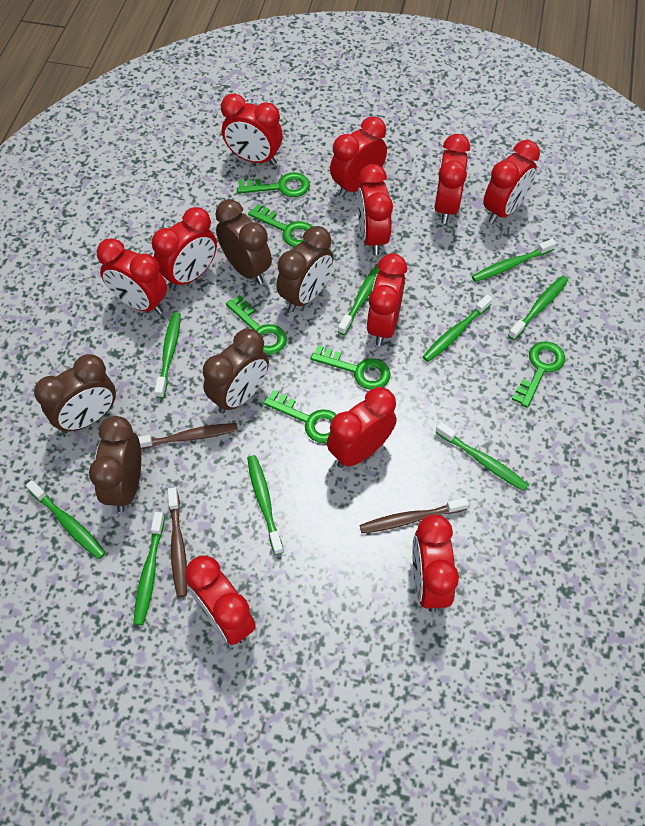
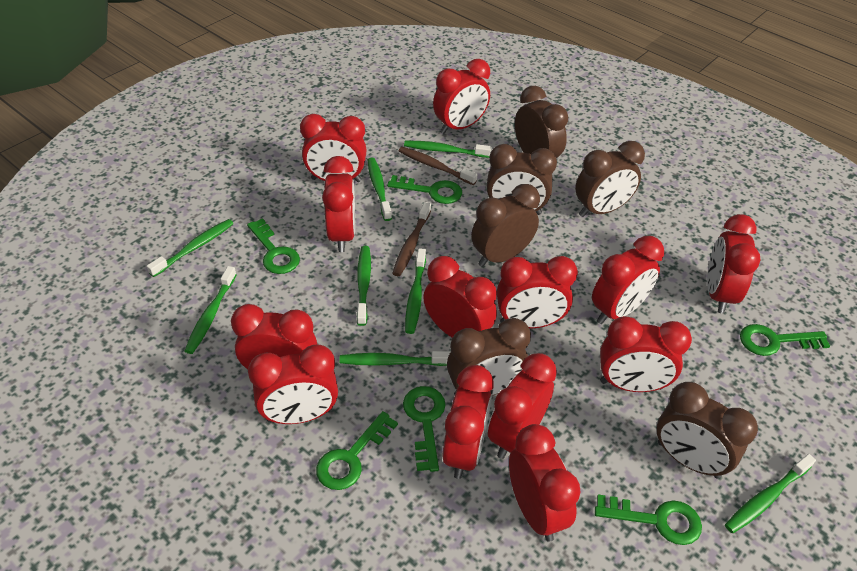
brown clock: [34,354,116,433] [89,416,141,512] [203,329,269,414] [215,199,272,284] [276,226,333,312] = 5 -> [447,318,531,396] [471,184,540,267] [487,144,557,215] [515,86,568,158] [575,141,645,217] [657,382,758,478] = 6
brown toothbrush: [138,423,238,449] [168,487,187,597] [360,497,469,534] = 3 -> [392,202,431,276] [399,147,477,185] = 2
green toothbrush: [26,480,106,559] [133,512,165,625] [154,312,181,398] [247,455,284,555] [338,262,380,335] [423,295,493,362] [435,422,529,491] [472,239,556,282] [508,276,568,340] = 9 -> [147,219,234,277] [185,266,237,354] [339,351,451,366] [357,246,371,326] [368,157,392,221] [404,141,492,158] [405,248,426,334] [725,454,816,533] = 8
red clock: [97,238,167,314] [152,207,217,290] [185,555,255,645] [221,93,283,165] [327,387,397,468] [330,116,387,197] [357,164,393,255] [366,253,407,346] [412,514,459,612] [434,134,470,224] [483,140,540,224] = 11 -> [231,304,317,369] [248,345,338,424] [300,114,367,182] [322,156,355,252] [423,256,497,338] [433,59,490,134] [443,365,494,479] [488,353,557,459] [497,256,578,328] [509,424,581,542] [592,236,664,324] [600,316,692,392] [707,214,760,314] = 13

